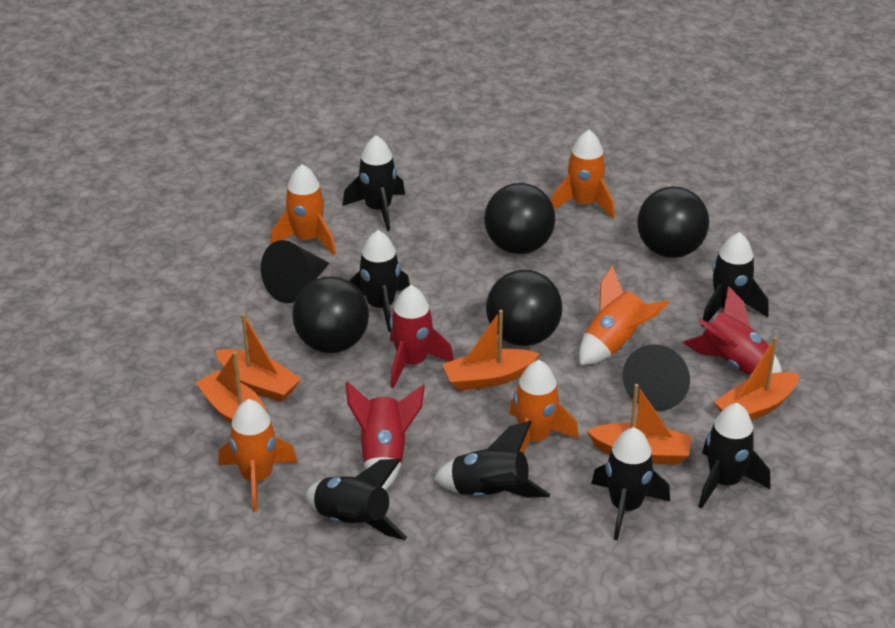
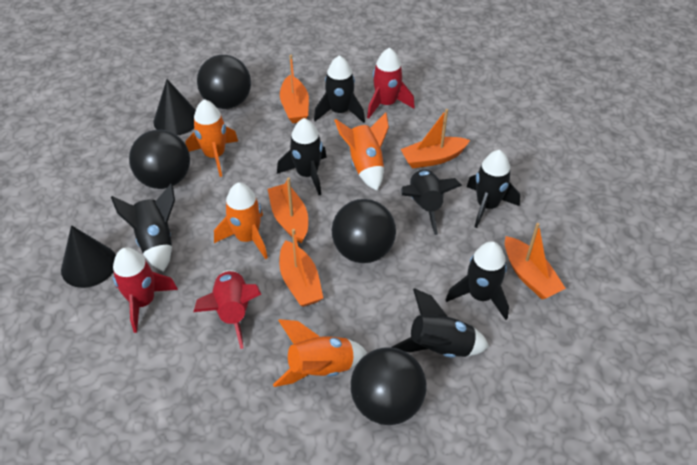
orange rocket: [218,399,297,512] [270,164,336,255] [509,360,579,454] [551,130,615,219] [579,266,670,365] = 5 -> [185,99,238,177] [214,183,268,259] [273,319,367,387] [334,112,389,191] = 4

